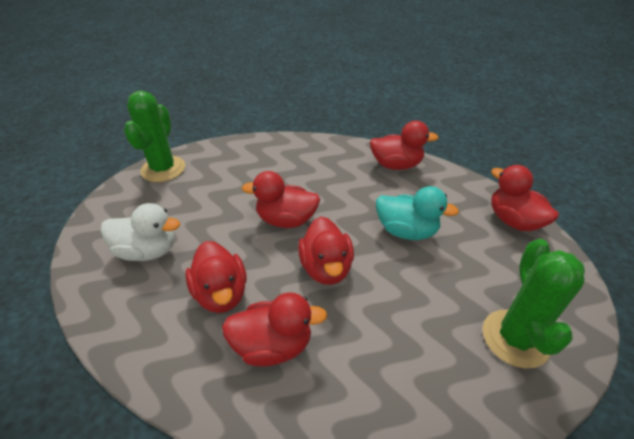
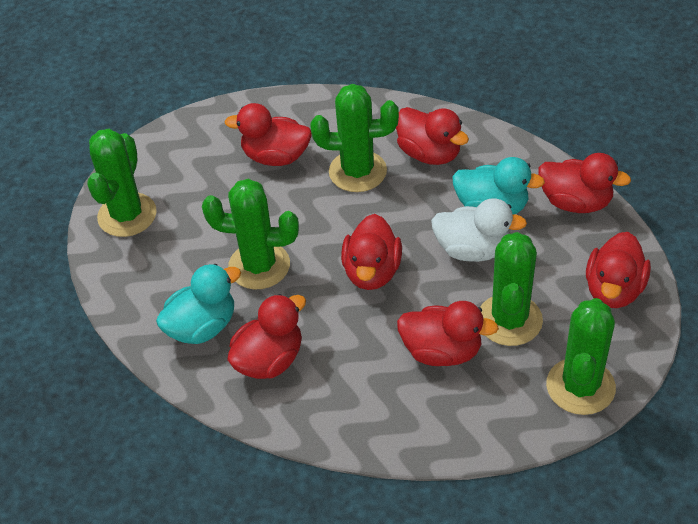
green cactus: [124,91,185,182] [483,239,585,368] = 2 -> [87,129,157,237] [202,179,299,290] [311,84,399,192] [480,232,543,346] [546,298,616,415] = 5
red duck: [185,241,247,313] [222,292,327,366] [242,171,320,228] [298,217,354,285] [370,121,439,170] [491,165,559,231] = 6 -> [224,103,312,166] [227,294,306,379] [341,214,402,290] [396,107,469,165] [397,301,499,366] [538,153,631,213] [586,232,651,308] = 7
turquoise duck: [376,186,459,240] = 1 -> [156,264,241,344] [452,157,545,215] = 2

